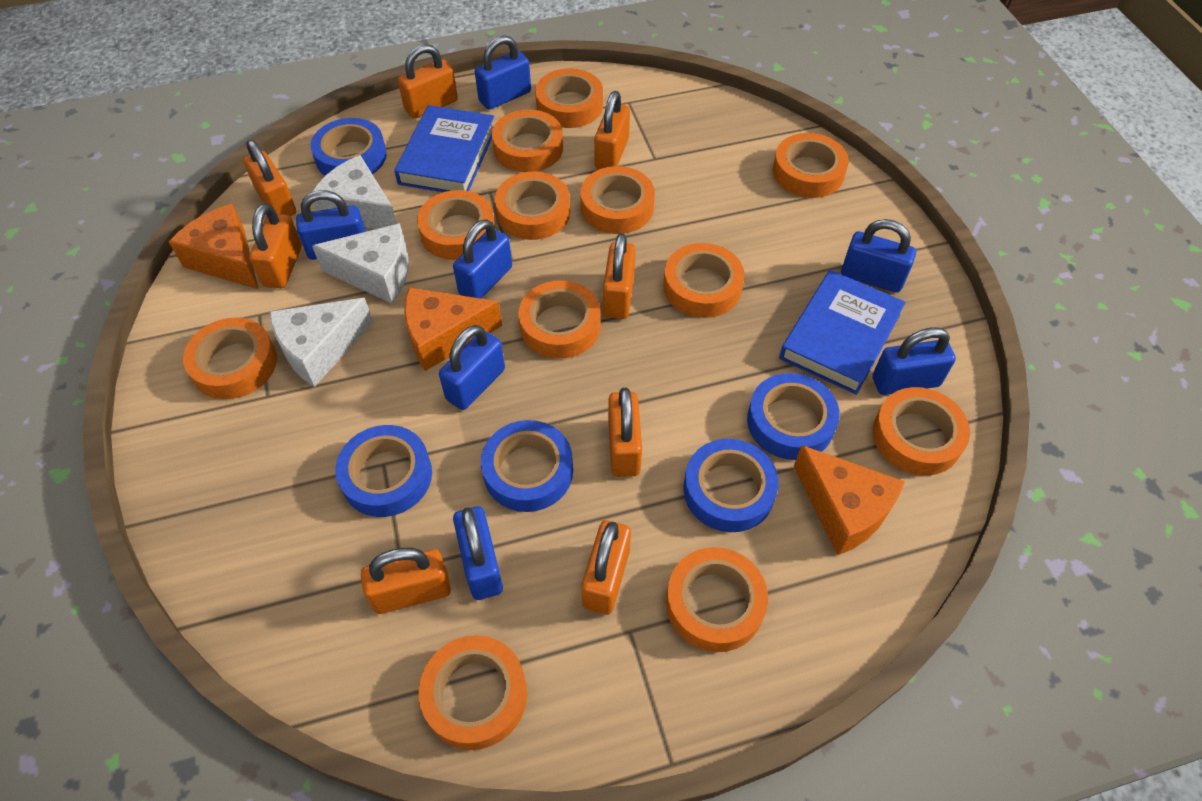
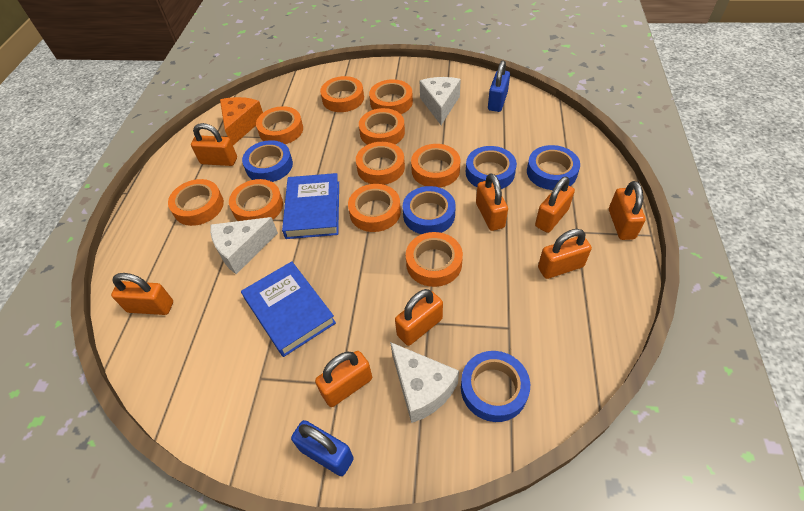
blue padlock: [296,190,366,260] [439,325,505,410] [453,219,512,299] [453,506,503,600] [475,35,531,110] [841,219,916,293] [873,327,956,395] = 7 -> [291,420,354,476] [488,60,510,112] = 2
orange cheese: [169,204,258,289] [404,287,502,371] [794,445,905,555] = 3 -> [220,97,263,145] = 1
orange tape: [183,318,277,399] [417,190,495,260] [419,635,527,750] [492,110,563,172] [495,172,570,240] [519,280,601,359] [535,69,603,128] [580,166,655,234] [663,243,744,318] [666,547,768,652] [773,133,849,198] [873,387,970,476] = 12 -> [168,179,224,226] [229,179,283,221] [256,106,303,144] [320,76,364,112] [348,184,401,232] [356,142,405,185] [359,108,405,145] [369,79,413,114] [406,232,463,287] [411,144,461,188] = 10

